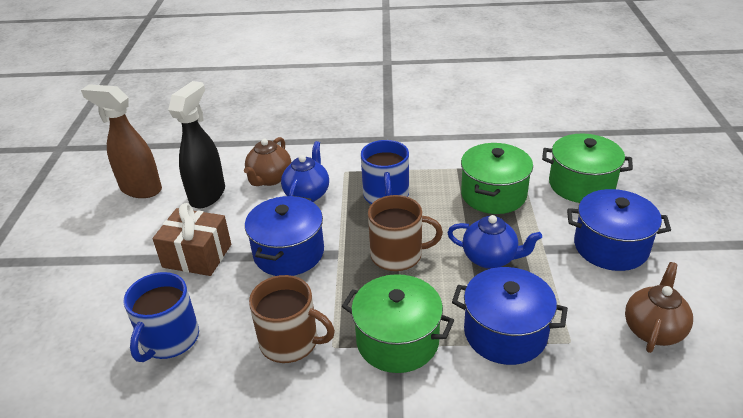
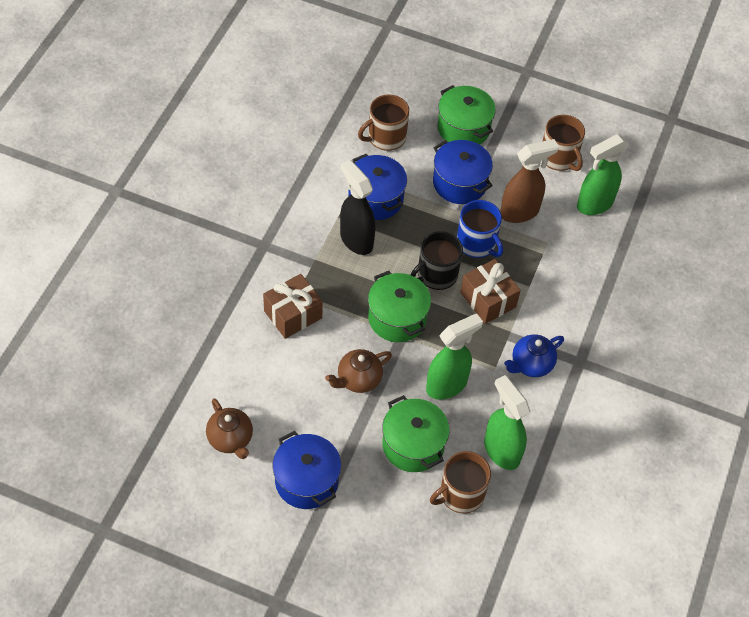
black mug: none = 0 -> [411,231,463,290] = 1
blue mug: [124,272,199,362] [361,140,409,204] = 2 -> [457,200,503,258] = 1
blue teapot: [281,141,329,202] [447,215,542,269] = 2 -> [504,334,564,377] = 1
brown gift: [153,203,231,276] = 1 -> [263,274,323,339] [460,259,521,324] = 2
brown mug: [249,275,335,363] [368,195,443,271] = 2 -> [358,94,409,151] [430,451,491,513] [542,115,585,171] = 3
green spray bottle: none = 0 -> [426,313,483,400] [484,375,530,470] [577,134,629,215] = 3

